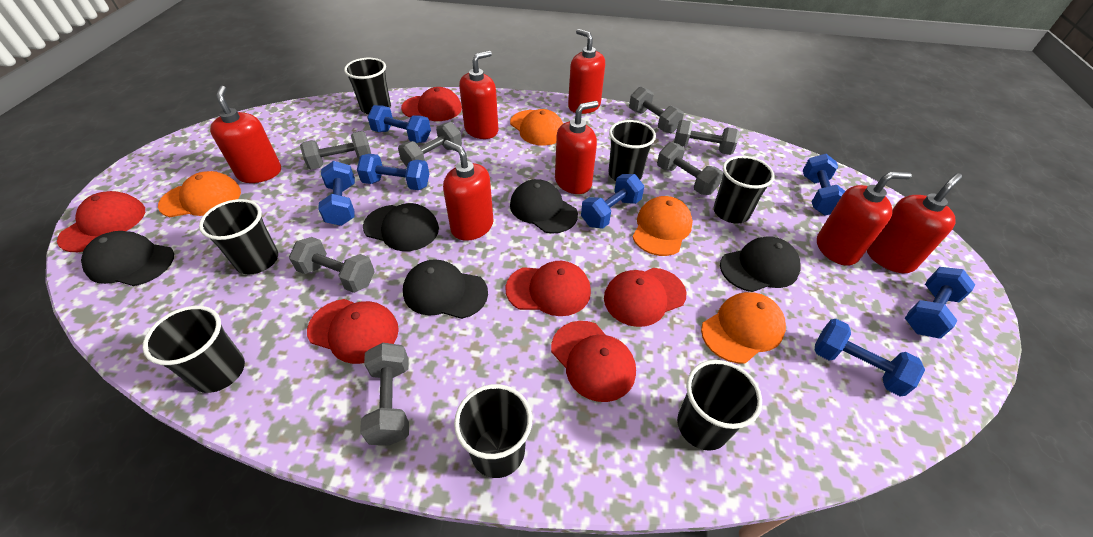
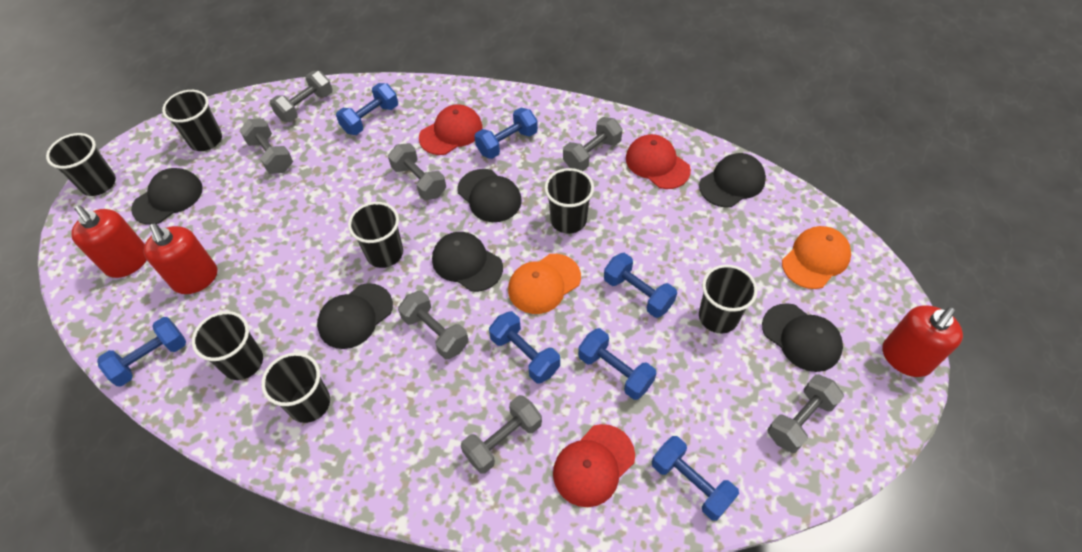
black cap: [81,231,174,286] [363,203,439,251] [403,259,488,319] [510,179,578,234] [720,236,801,292] = 5 -> [131,168,203,225] [317,283,393,349] [432,232,503,292] [457,169,522,222] [699,153,766,207] [762,303,843,372] = 6
orange cap: [158,171,241,217] [510,109,563,146] [633,196,693,256] [701,292,786,364] = 4 -> [508,254,581,314] [782,226,851,289] = 2
red cap: [57,191,145,252] [307,299,399,364] [401,87,462,121] [505,261,591,316] [551,321,636,402] [604,268,686,327] = 6 -> [419,104,483,155] [553,424,635,507] [626,134,691,189] = 3
red soap dispenser: [210,86,281,183] [443,140,493,241] [459,51,499,139] [555,101,598,194] [568,29,605,114] [817,172,912,266] [867,173,962,273] = 7 -> [71,205,147,278] [143,223,217,294] [883,306,963,377] = 3

